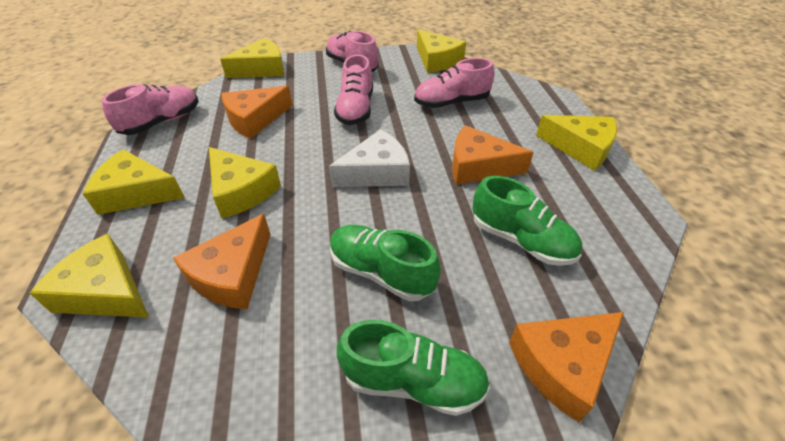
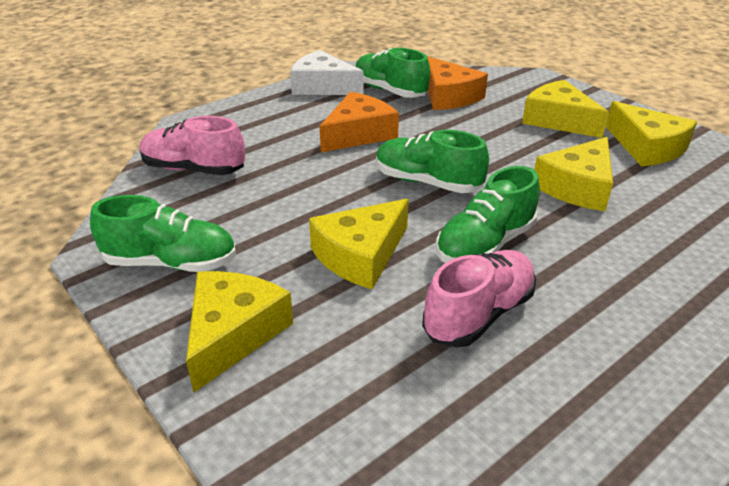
green shoe: [330,225,441,301] [337,320,490,416] [473,176,582,266] = 3 -> [90,195,236,272] [355,48,430,98] [376,130,489,193] [436,166,540,263] = 4
orange cheese: [173,214,271,309] [221,86,293,139] [452,125,534,185] [509,312,624,422] = 4 -> [320,92,399,152] [427,56,488,110] = 2
pink shoe: [102,84,199,135] [326,31,378,72] [334,54,373,125] [414,58,495,108] = 4 -> [140,116,245,175] [422,250,536,347] = 2
yellow cheese: [30,234,149,318] [83,149,185,215] [209,147,281,218] [220,38,284,78] [417,29,466,73] [536,115,617,171] = 6 -> [186,271,293,392] [309,199,409,289] [522,80,609,138] [534,137,613,211] [606,101,697,166] = 5

